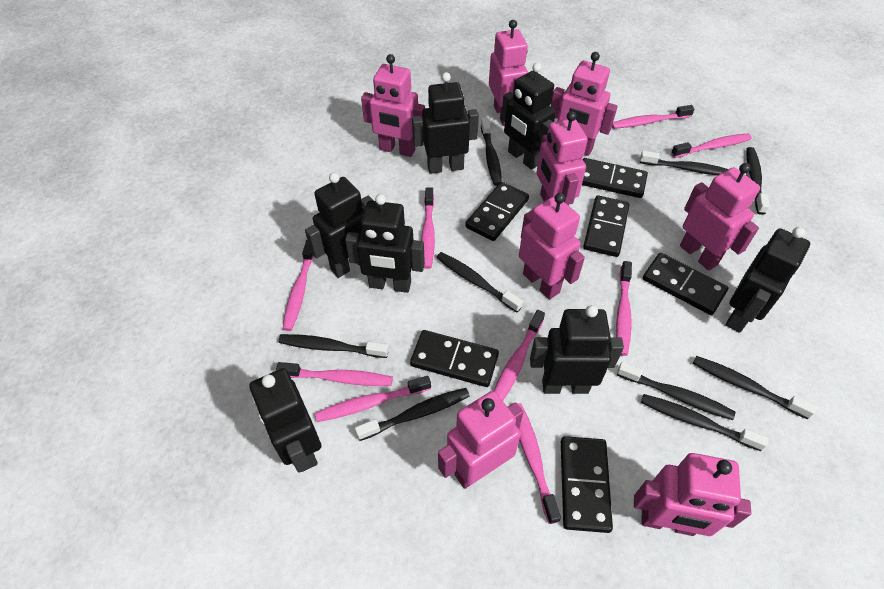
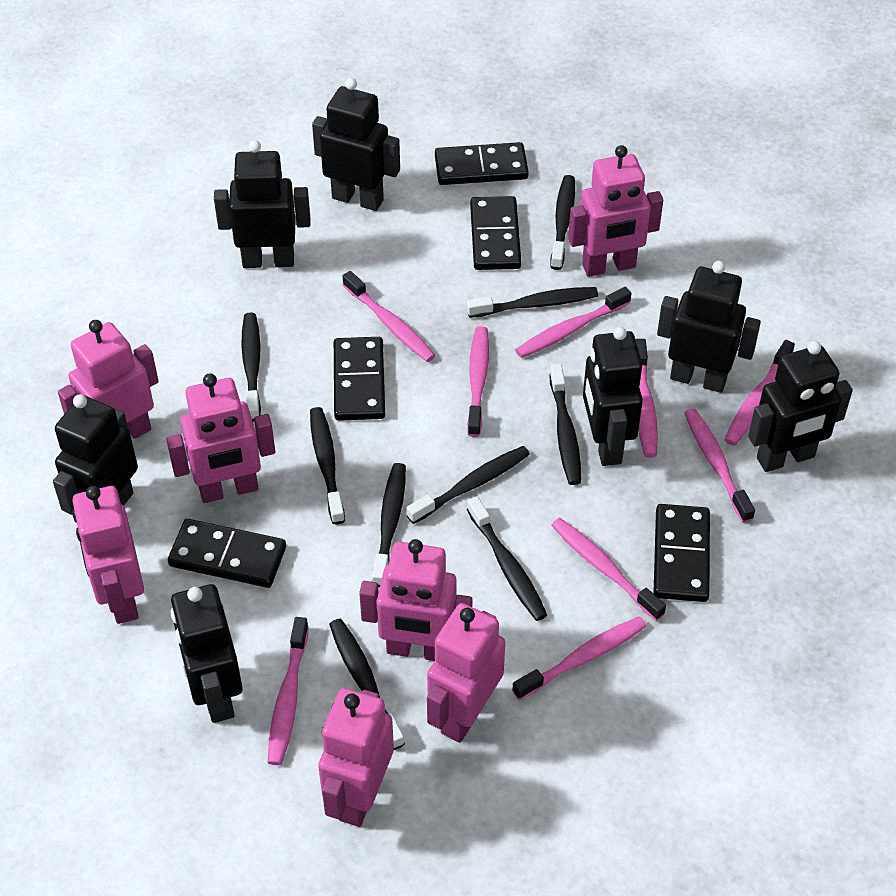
black domino: [410,330,499,387] [465,182,529,241] [561,436,613,533] [582,158,648,198] [583,195,630,257] [643,253,729,315] = 6 -> [168,519,286,588] [334,337,385,421] [435,142,529,185] [470,196,521,270] [653,504,710,602] = 5
pink robot: [361,54,425,157] [438,391,523,489] [489,20,528,126] [519,193,585,299] [536,111,588,206] [551,52,617,156] [634,453,751,536] [680,163,760,271] = 8 -> [58,320,159,439] [72,486,144,624] [166,373,275,503] [318,688,394,827] [359,539,473,661] [427,603,505,743] [568,145,663,277] = 7

